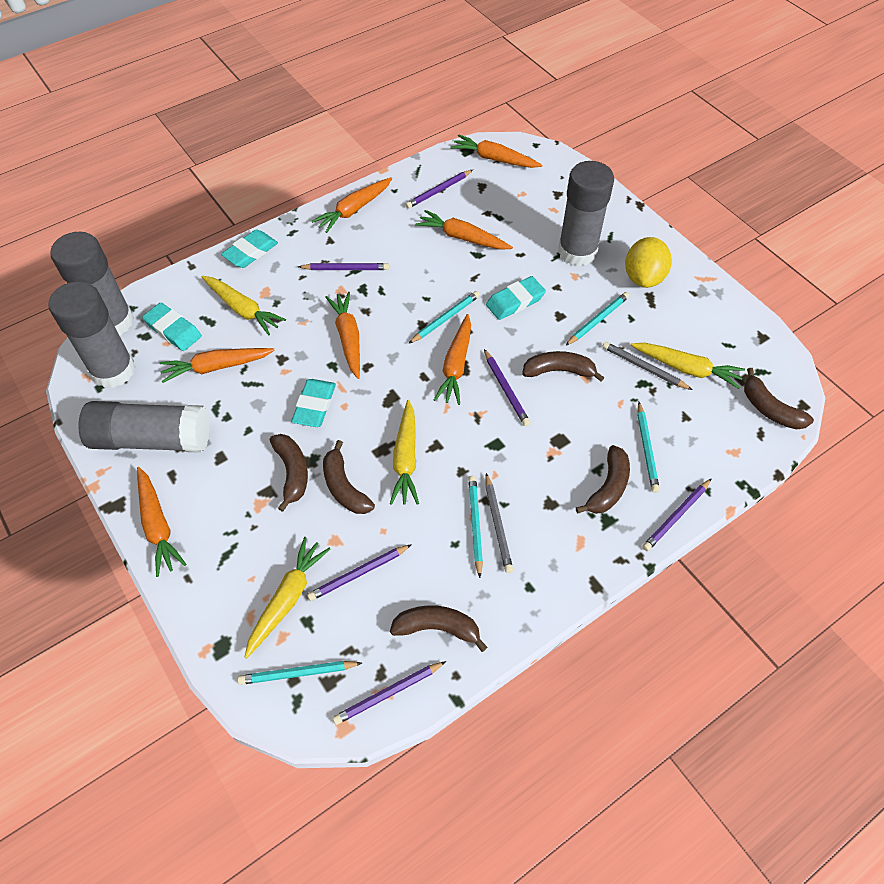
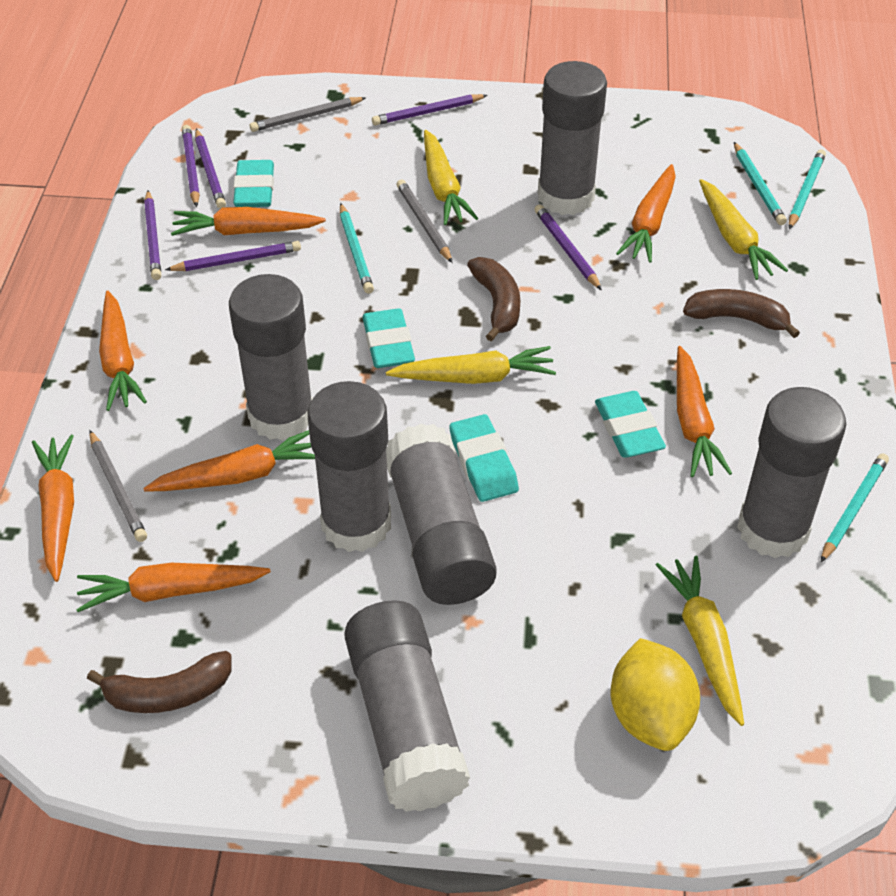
brown banana: [270,434,308,512] [323,440,375,514] [390,605,487,652] [522,351,604,382] [576,445,630,514] [744,368,814,430] = 6 -> [87,651,232,713] [467,257,520,341] [683,289,800,338] = 3
grey glue stick: [49,281,135,388] [50,232,134,335] [78,401,210,453] [558,161,614,266] = 4 -> [229,274,313,441] [308,381,391,552] [344,600,470,812] [386,423,497,605] [538,61,607,215] [737,387,846,558] = 6
grey pencil: [485,473,513,573] [602,342,692,390] = 2 -> [89,430,147,542] [250,97,366,132] [396,180,453,263] = 3
turquoise pencil: [238,661,362,685] [408,291,480,344] [468,476,483,578] [565,292,629,346] [637,402,660,493] = 5 -> [340,203,374,294] [734,142,787,225] [789,149,826,229] [820,453,889,563] = 4

